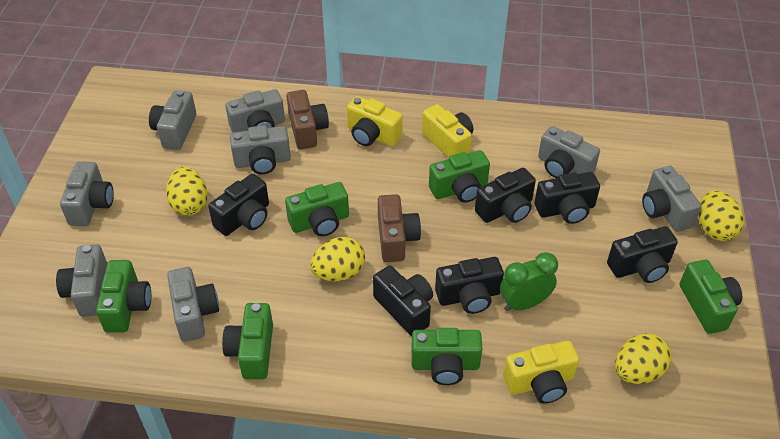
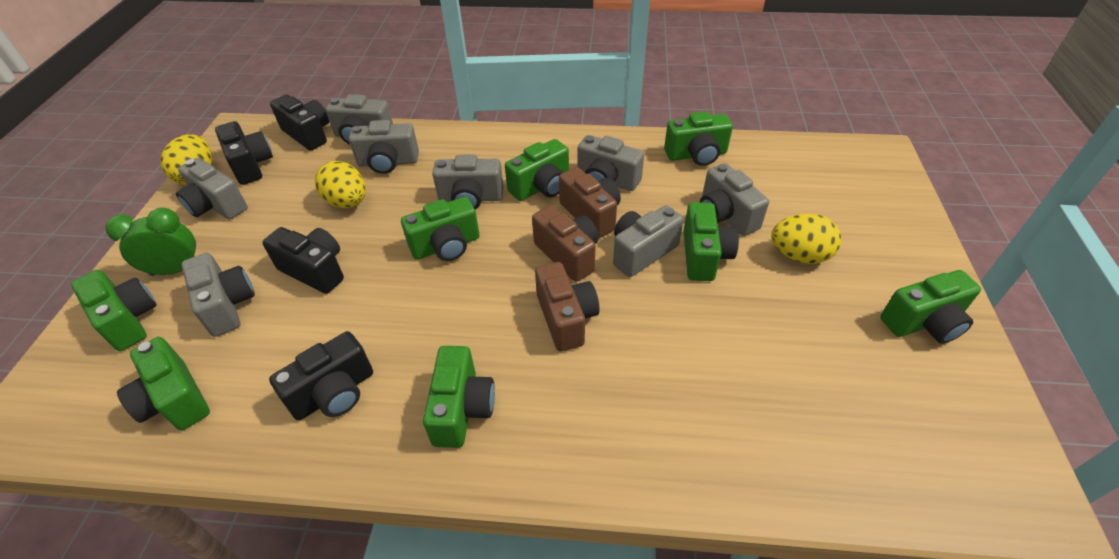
black camera: [208,174,269,236] [373,266,433,336] [435,257,504,314] [475,168,536,223] [534,172,600,224] [607,226,678,283] = 6 -> [215,121,273,185] [262,227,344,294] [269,331,373,421] [270,95,329,151] = 4
brown camera: [287,90,329,149] [378,194,421,262] = 2 -> [532,206,599,282] [535,262,599,351] [559,167,621,238] = 3
green camera: [96,260,151,333] [222,303,273,379] [285,182,349,236] [411,328,482,385] [429,150,490,203] [679,260,742,334] = 6 -> [71,270,157,351] [117,337,210,430] [401,197,480,261] [423,346,495,448] [505,139,569,201] [664,112,733,166] [683,202,739,281] [880,270,981,344] = 8
yellow camera: [347,96,403,146] [422,104,473,158] [503,341,579,404] = 3 -> none = 0
yellow egg: [166,167,208,216] [310,237,365,281] [615,333,672,384] [698,190,744,241] = 4 -> [160,134,212,184] [315,161,366,208] [771,214,841,264] = 3

